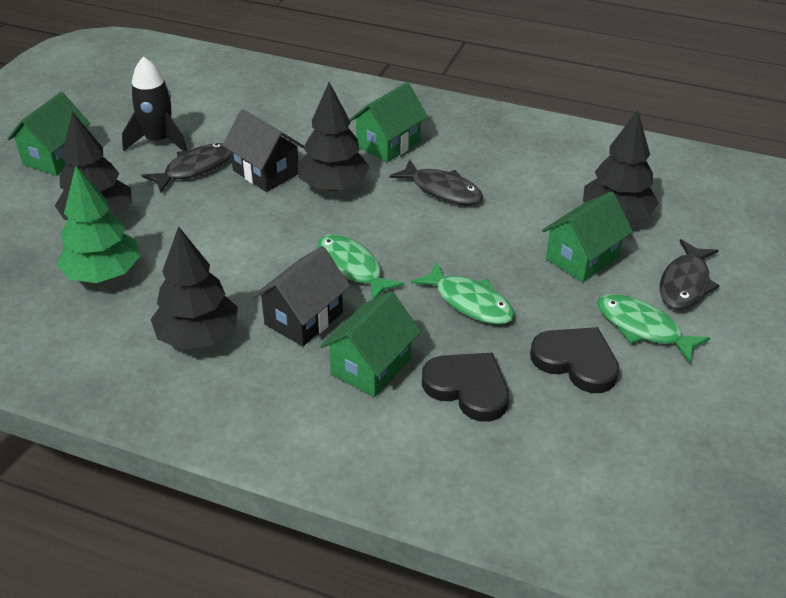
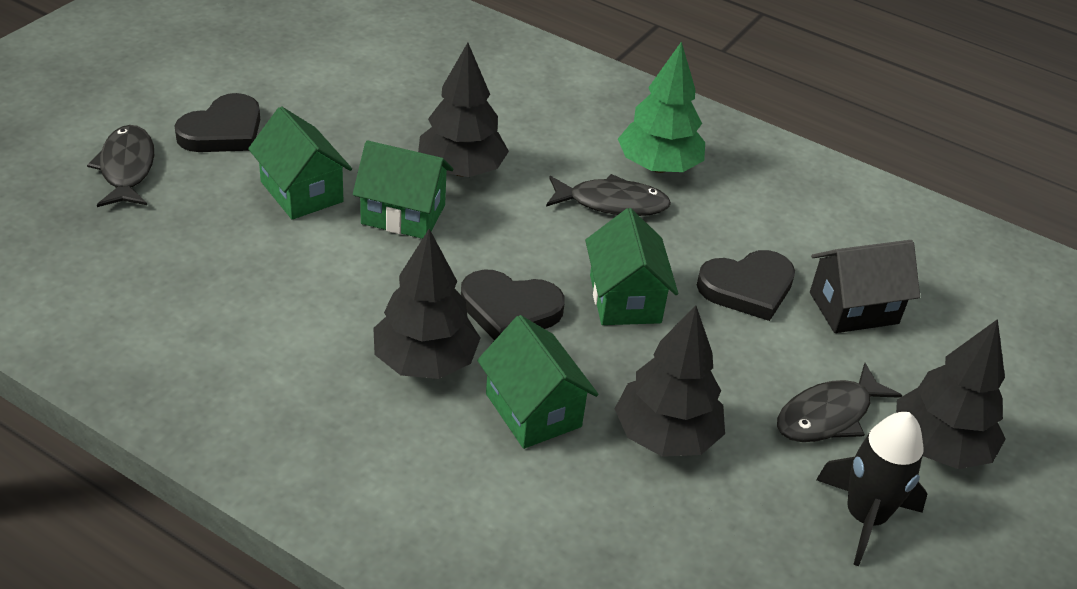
black heart: [422,352,509,422] [530,327,620,393] = 2 -> [174,93,260,152] [461,269,565,340] [697,250,795,321] = 3
black house: [222,109,304,192] [253,246,350,346] = 2 -> [810,240,920,333] = 1
green fish: [317,234,404,299] [411,262,515,324] [597,294,710,363] = 3 -> none = 0

